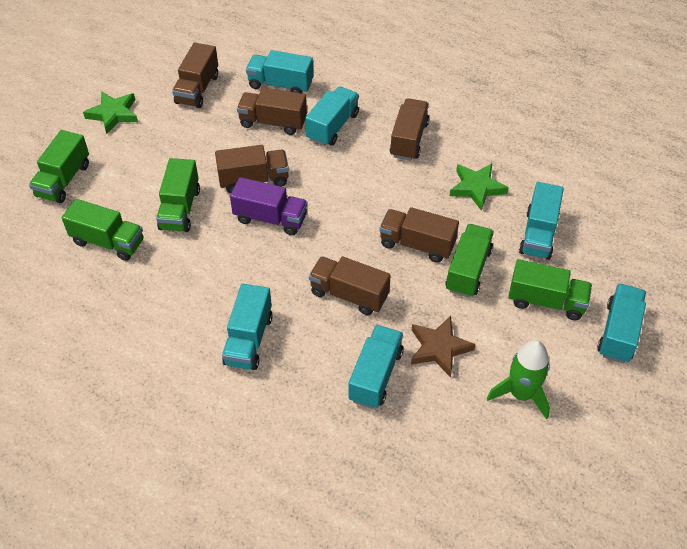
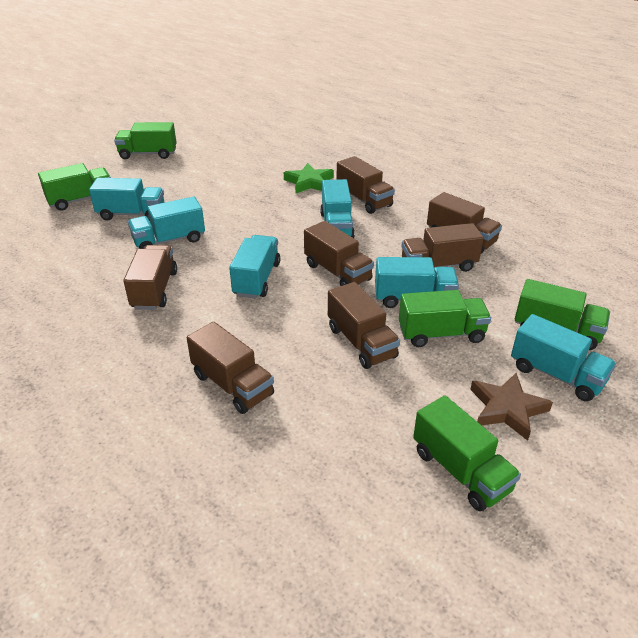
brown truck: [172,43,218,108] [215,145,289,193] [237,88,307,135] [309,256,391,315] [379,207,459,263] [390,98,429,161] = 6 -> [123,245,177,310] [187,322,274,414] [304,221,374,286] [328,282,400,369] [336,156,395,214] [402,223,484,272] [427,192,502,253] = 7
green rocket: [487,340,550,420] = 1 -> none = 0
green star: [83,91,138,134] [450,164,509,211] = 2 -> [284,163,334,194] = 1
purple truck: [230,177,308,235] = 1 -> none = 0

